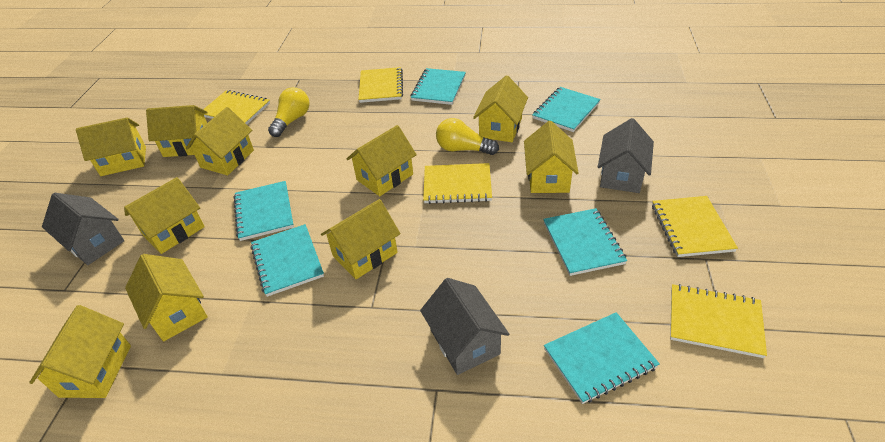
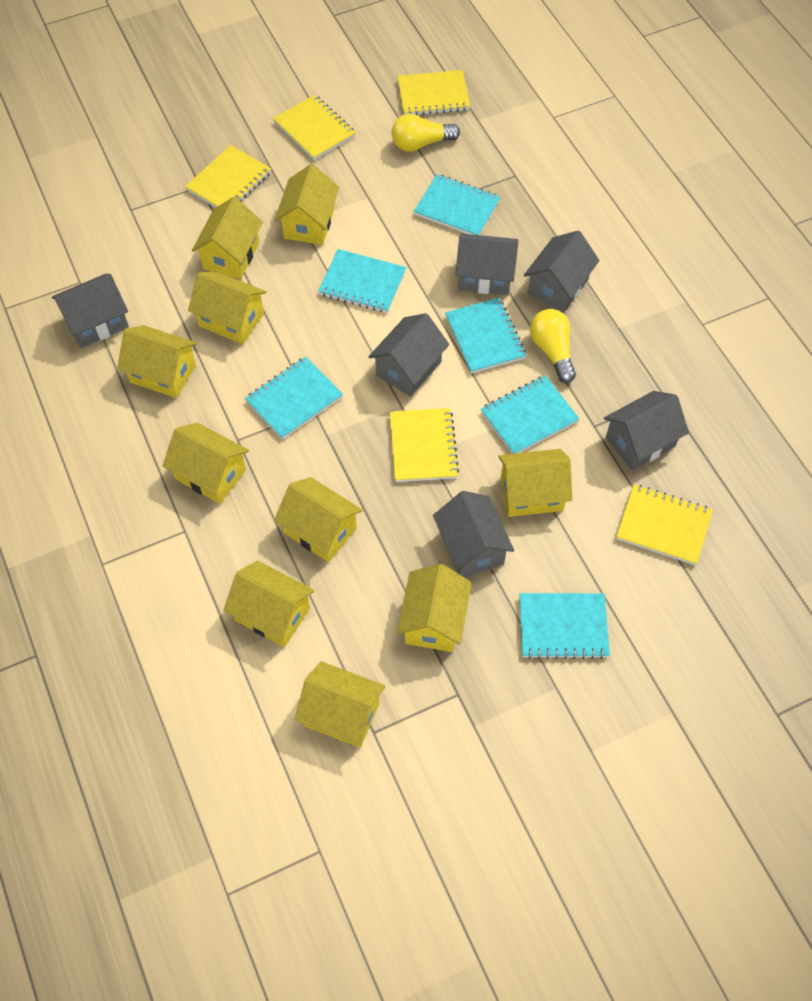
grey house: [42,193,124,265] [420,278,509,375] [598,118,654,193] = 3 -> [52,274,129,348] [368,313,449,397] [433,491,514,578] [455,234,518,295] [524,230,599,313] [604,391,689,471] = 6

